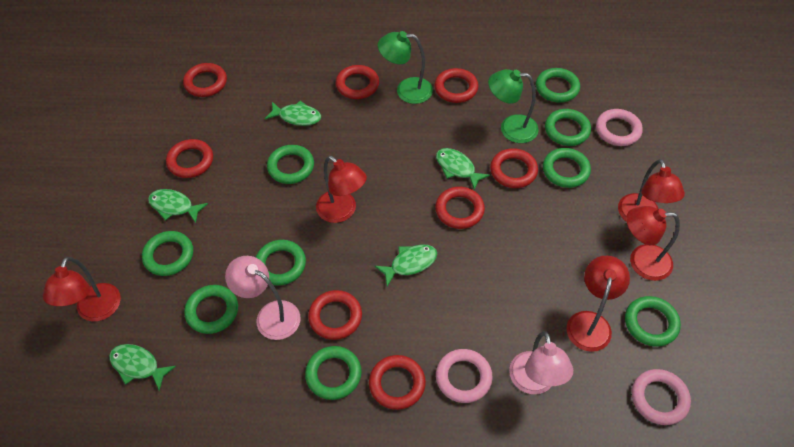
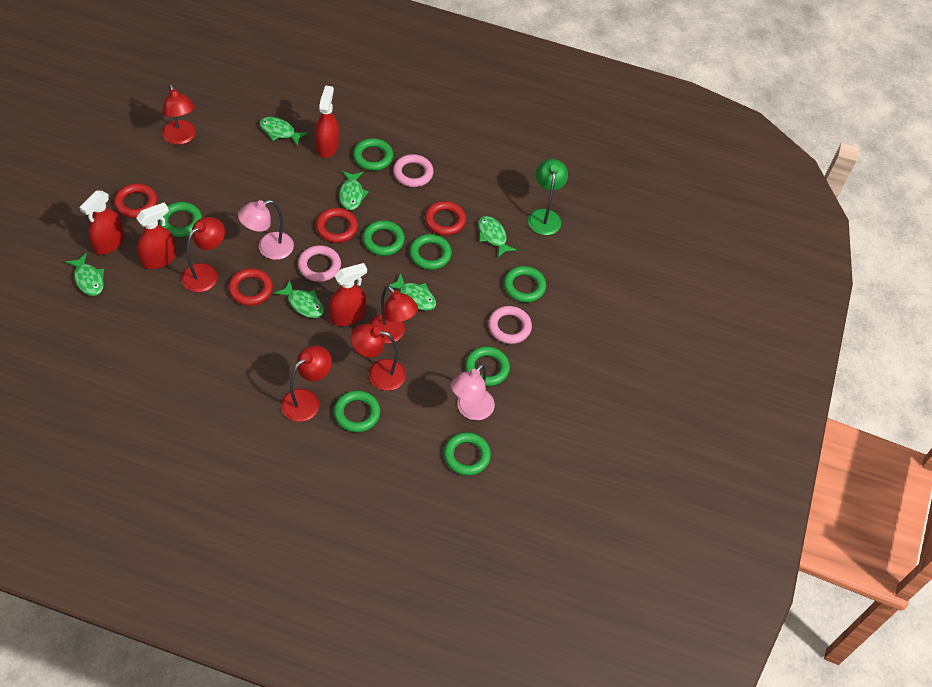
green fish: [109,344,176,391] [148,189,208,223] [265,101,321,126] [375,245,437,286] [436,148,490,190] = 5 -> [65,253,104,296] [260,117,308,146] [274,280,324,318] [339,171,369,210] [389,273,436,311] [478,216,517,257] = 6
green lamp: [378,31,433,104] [488,69,539,143] = 2 -> [528,159,568,235] = 1
green ring: [142,231,193,276] [184,285,238,334] [256,240,306,286] [267,145,314,184] [305,346,362,400] [536,68,580,103] [543,148,591,188] [545,109,591,146] [625,296,681,347] = 9 -> [159,202,202,237] [334,391,380,432] [353,138,393,171] [362,220,405,256] [409,234,452,270] [444,432,491,476] [465,346,510,386] [504,266,546,302] = 8
red ring: [166,139,213,178] [183,63,227,97] [308,290,362,340] [336,65,379,99] [369,355,426,410] [434,68,478,103] [435,187,485,229] [490,148,538,188] = 8 -> [114,183,157,218] [228,268,273,306] [316,208,358,243] [425,201,466,235] = 4
red spray bottle: none = 0 -> [80,190,124,255] [136,202,176,269] [315,85,339,158] [329,263,367,326] = 4

